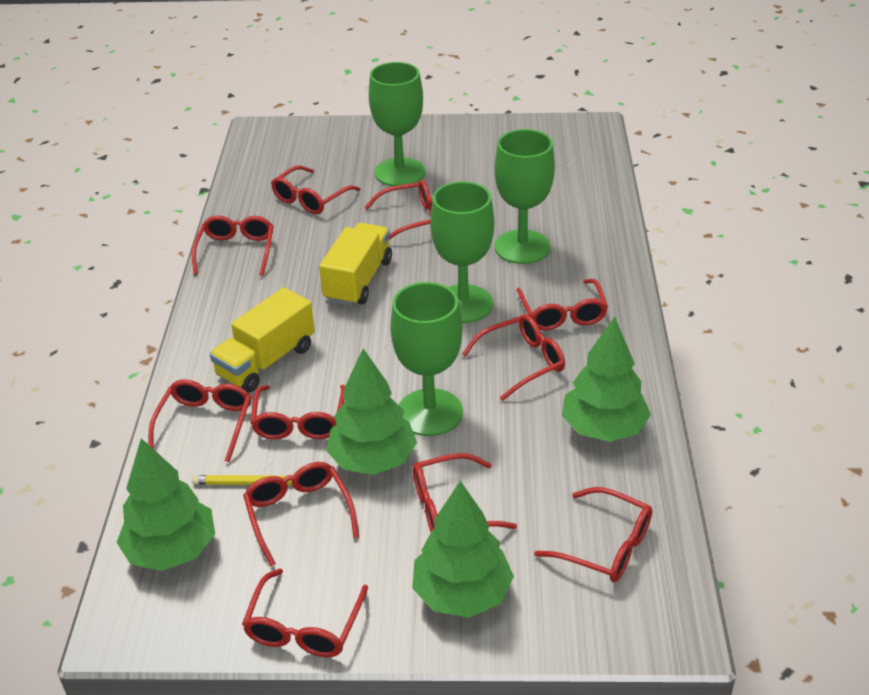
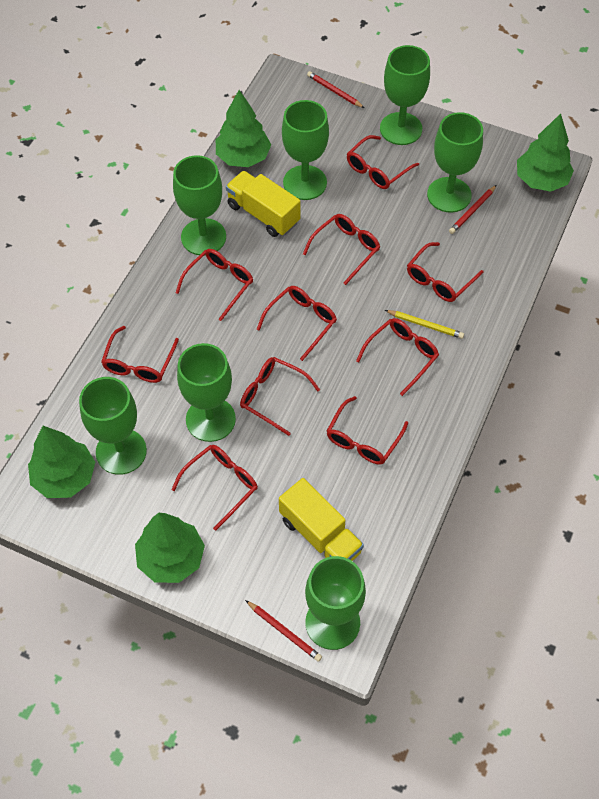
green goblet: [369,62,425,186] [390,282,463,436] [430,181,494,323] [495,129,555,264] = 4 -> [79,377,147,475] [173,155,226,255] [177,343,236,442] [282,100,329,200] [305,556,366,650] [380,45,430,145] [427,112,483,213] = 7
red glasses: [148,379,251,462] [192,215,274,276] [242,568,368,657] [243,462,359,566] [250,385,345,439] [271,165,361,214] [364,180,432,240] [413,453,517,532] [462,314,565,401] [517,279,608,330] [534,487,652,582] = 11 -> [101,326,179,383] [171,445,258,531] [176,249,253,321] [240,357,320,436] [257,286,337,361] [303,214,380,285] [327,396,408,465] [347,135,419,189] [356,318,439,396] [407,242,483,302] = 10
red pencil: none = 0 -> [245,600,322,662] [307,71,364,108] [449,185,497,234] = 3

